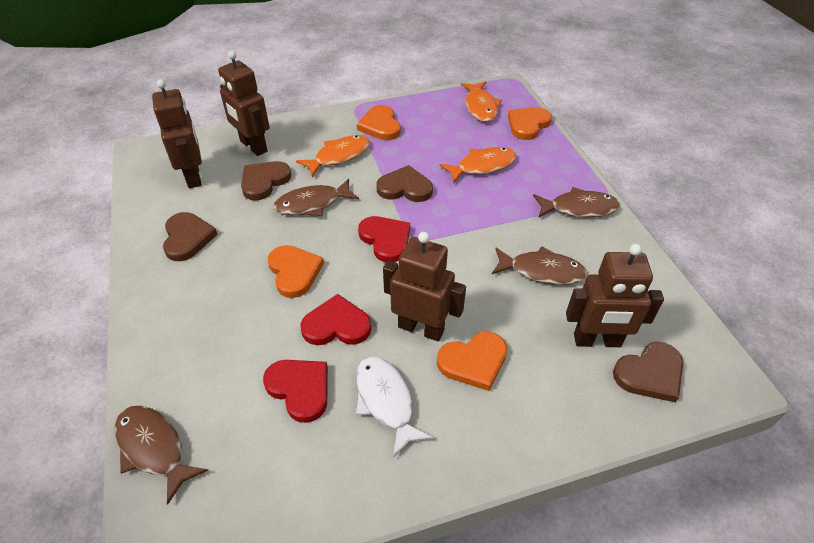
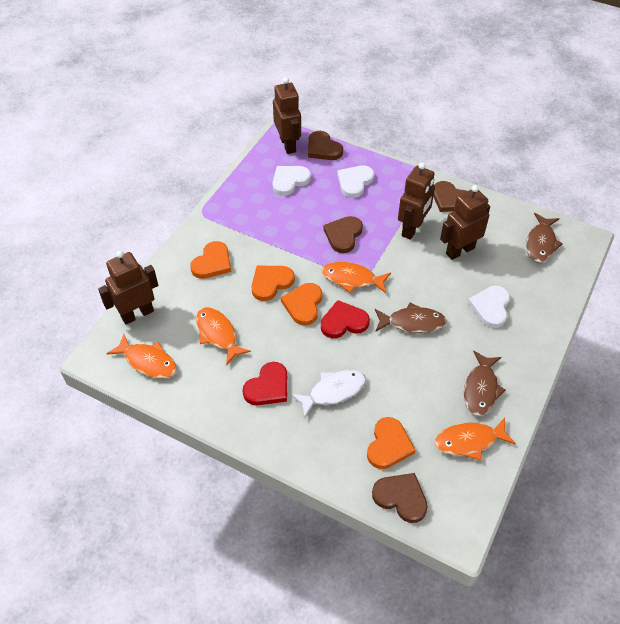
brown fish: [115,406,208,505] [273,179,359,216] [492,247,588,285] [533,187,620,218] = 4 -> [375,303,447,333] [464,350,506,416] [526,213,563,263] = 3
orange fish: [296,135,370,177] [440,147,517,184] [461,81,502,122] = 3 -> [106,334,177,378] [196,307,251,365] [322,262,391,293] [435,418,516,460] = 4
red heart: [263,360,328,423] [300,294,371,345] [358,216,410,262] = 3 -> [242,362,287,405] [321,300,370,338] = 2
white heart: none = 0 -> [273,166,311,196] [337,165,375,198] [468,286,510,328] = 3

